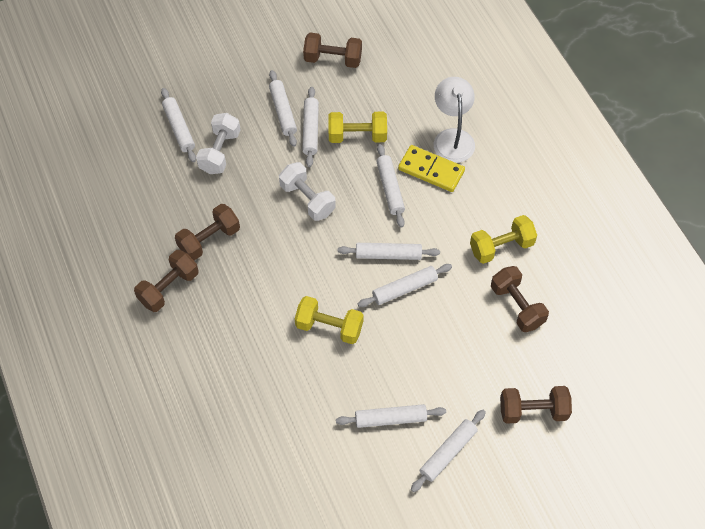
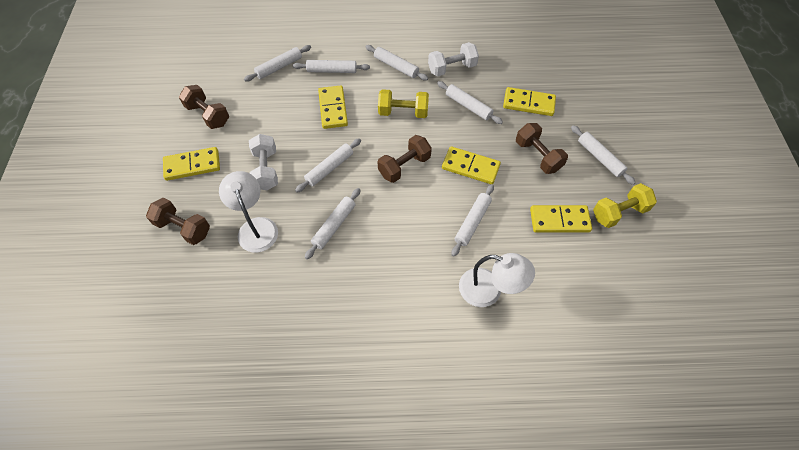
brown dumbbell: [134,250,199,312] [175,204,240,261] [303,33,362,68] [491,266,549,332] [500,386,572,424] = 5 -> [146,198,210,245] [179,85,229,129] [378,135,432,183] [516,123,568,174] = 4
white lamp: [434,77,475,163] = 1 -> [219,171,278,253] [459,253,535,307] = 2
yellow domino: [398,145,465,192] = 1 -> [163,147,220,181] [318,86,348,129] [442,146,501,184] [503,87,556,116] [530,205,592,233] = 5
yellow dumbbell: [295,296,364,344] [328,112,387,143] [470,215,537,264] = 3 -> [378,89,429,118] [593,183,657,228] = 2

